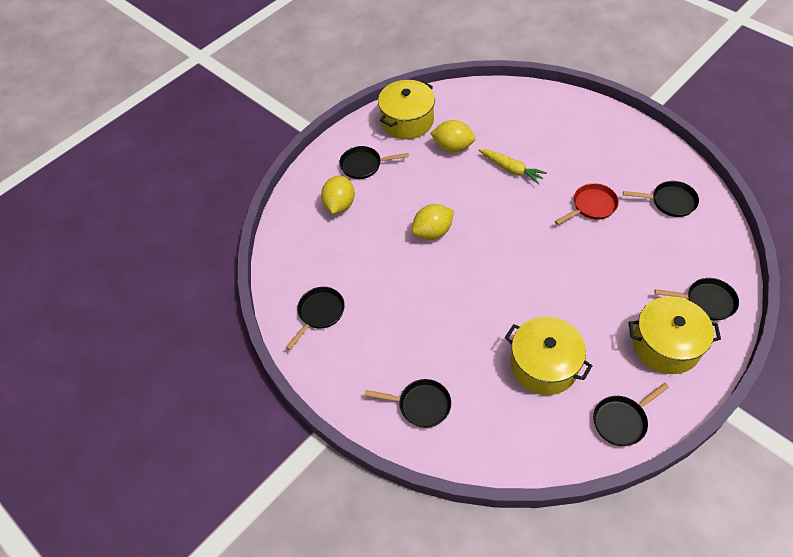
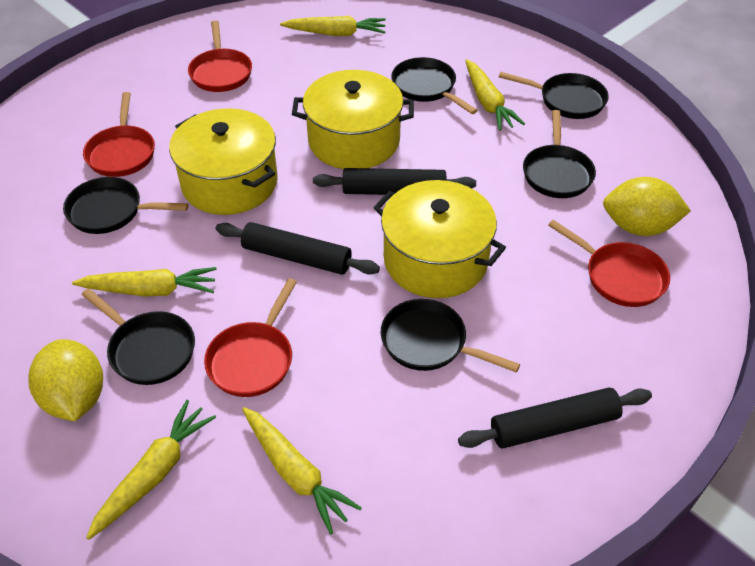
black rolling pin: none = 0 -> [216,222,380,275] [313,168,476,195] [458,388,652,448] = 3
red pan: [555,183,619,225] = 1 -> [83,92,155,177] [188,20,252,92] [204,278,297,397] [548,220,670,307] = 4
yellow carrot: [478,149,547,184] = 1 -> [72,267,217,297] [86,400,216,540] [242,407,362,534] [280,16,386,36] [465,59,525,131] = 5
yellow lemon: [321,176,355,214] [412,204,454,240] [430,120,476,152] = 3 -> [28,339,103,421] [603,177,691,236] = 2

